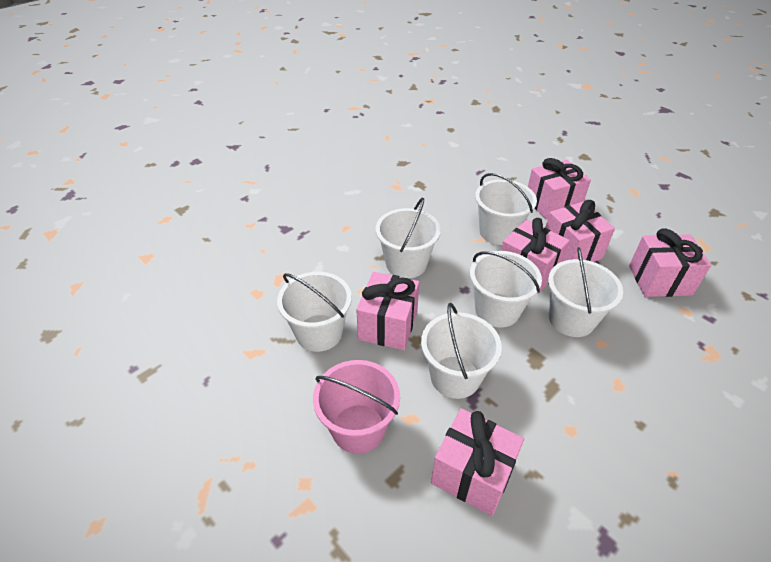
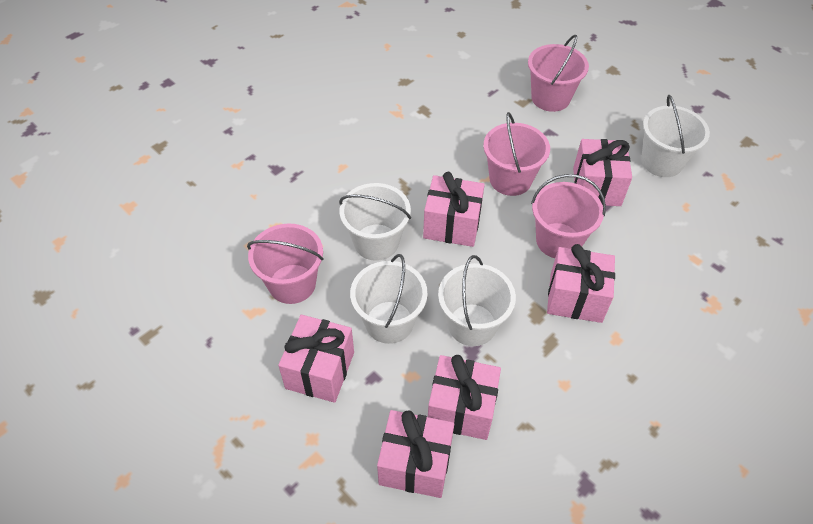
pink bucket: [313,360,400,454] = 1 -> [247,224,324,304] [483,112,550,196] [528,35,589,112] [531,174,606,258] = 4
white bucket: [277,272,352,352] [376,198,441,278] [421,303,502,399] [470,251,542,327] [475,173,537,245] [548,247,623,337] = 6 -> [339,183,411,261] [350,254,428,344] [438,255,516,346] [641,95,710,177] = 4

